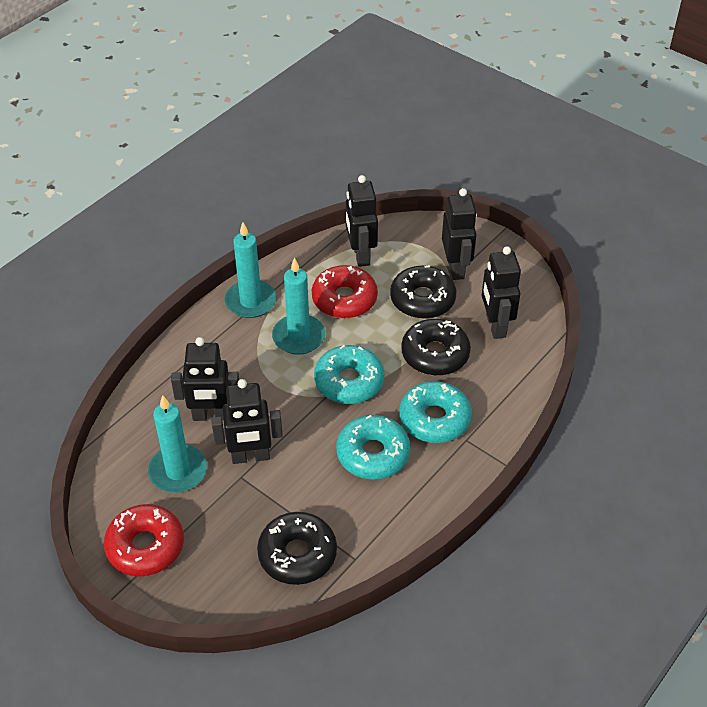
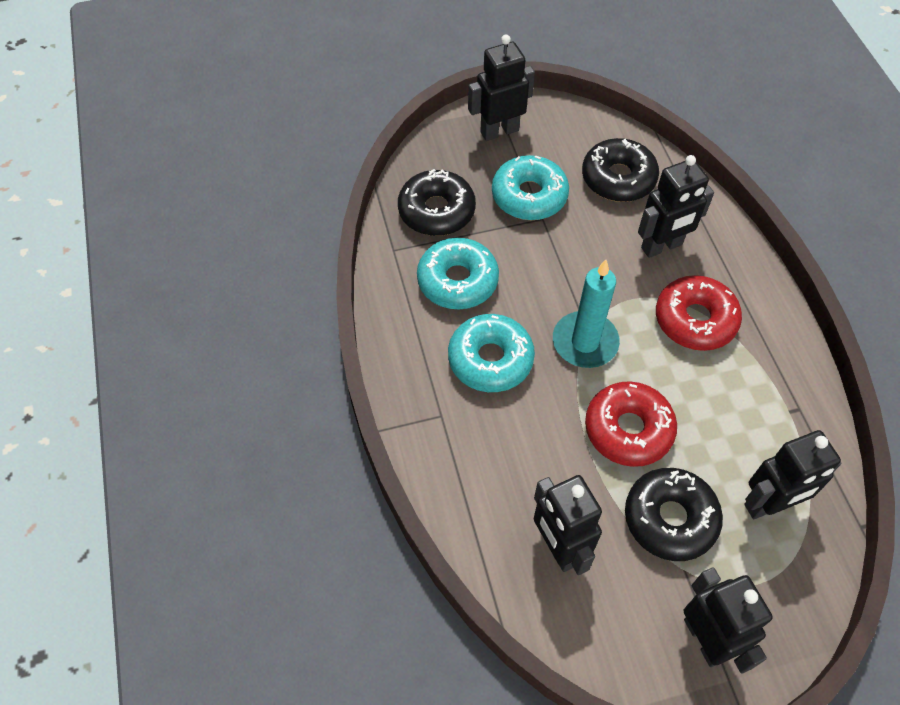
turquoise candle: [148,395,207,493] [225,222,277,318] [272,258,325,355] = 3 -> [553,260,620,368] = 1

